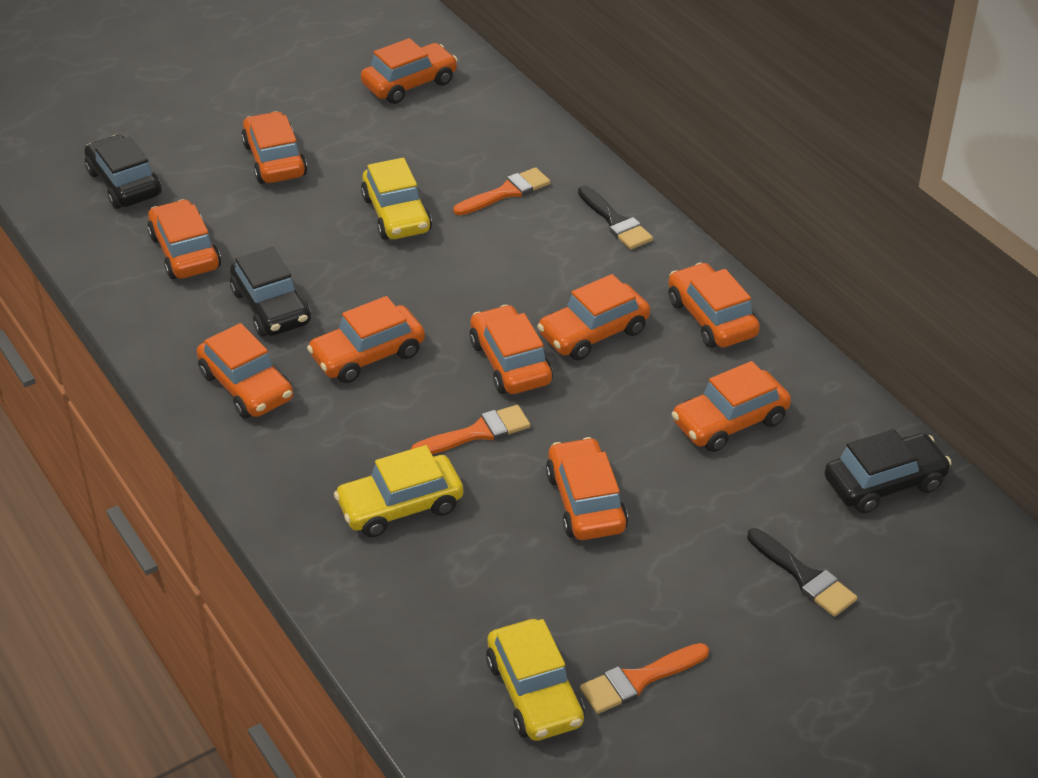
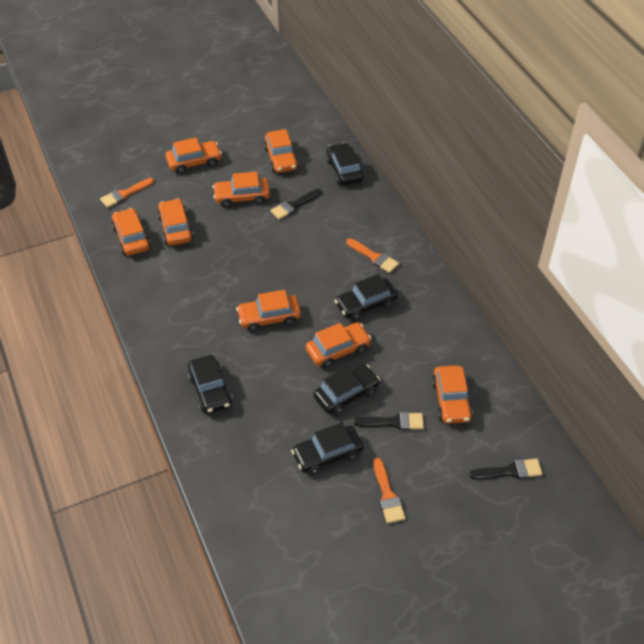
black brush: [578,186,653,250] [747,528,858,617] = 2 -> [270,189,321,220] [354,412,424,430] [469,459,542,480] = 3
black car: [84,135,162,209] [230,247,311,337] [824,429,952,514] = 3 -> [187,355,233,414] [291,422,363,475] [314,364,380,416] [326,143,364,185] [334,274,398,321] = 5
orange car: [147,199,221,279] [197,323,293,419] [241,111,307,184] [307,296,425,383] [361,38,458,104] [470,305,553,394] [537,274,650,361] [546,437,628,540] [668,262,760,348] [672,361,791,452] = 10 -> [111,208,151,256] [157,199,194,245] [165,138,222,174] [213,172,270,208] [236,290,301,332] [264,129,299,173] [306,322,371,368] [432,365,473,424] = 8
yellow car: [334,445,463,537] [361,158,432,240] [486,619,585,741] = 3 -> none = 0

